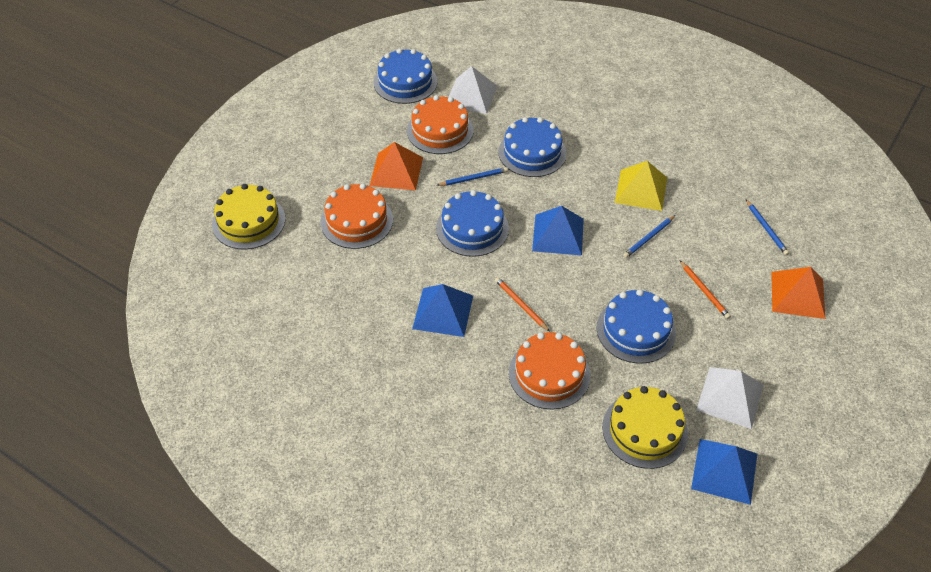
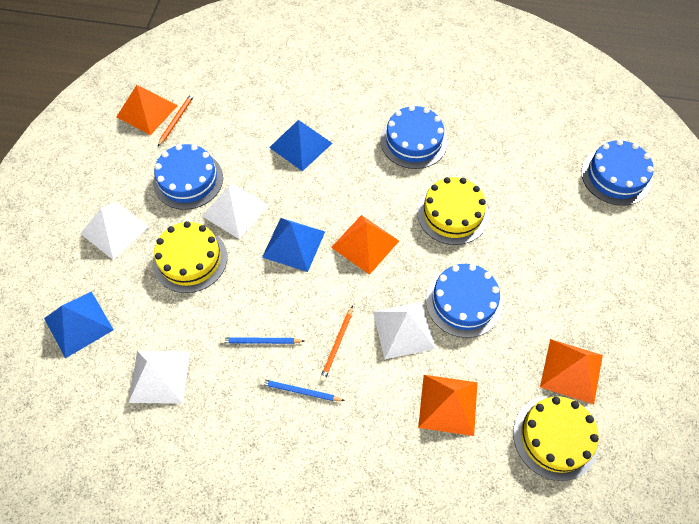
blue pencil: [436,167,508,186] [623,215,675,258] [746,200,789,255] = 3 -> [220,337,304,344] [260,379,345,401] = 2
orange cake: [321,184,393,249] [407,95,474,154] [509,332,590,410] = 3 -> none = 0
orange pyramid: [370,142,423,190] [771,267,826,319] = 2 -> [117,85,178,135] [331,215,399,275] [418,375,478,436] [540,339,603,404] = 4
white pyramid: [449,66,497,114] [696,367,764,429] = 2 -> [80,202,149,260] [128,351,190,404] [202,183,268,239] [373,302,436,359] = 4
yellow cake: [212,184,285,249] [602,386,688,469] = 2 -> [153,221,227,293] [417,177,489,245] [513,396,599,481] = 3
yellow pyramid: [615,161,667,211] = 1 -> none = 0

